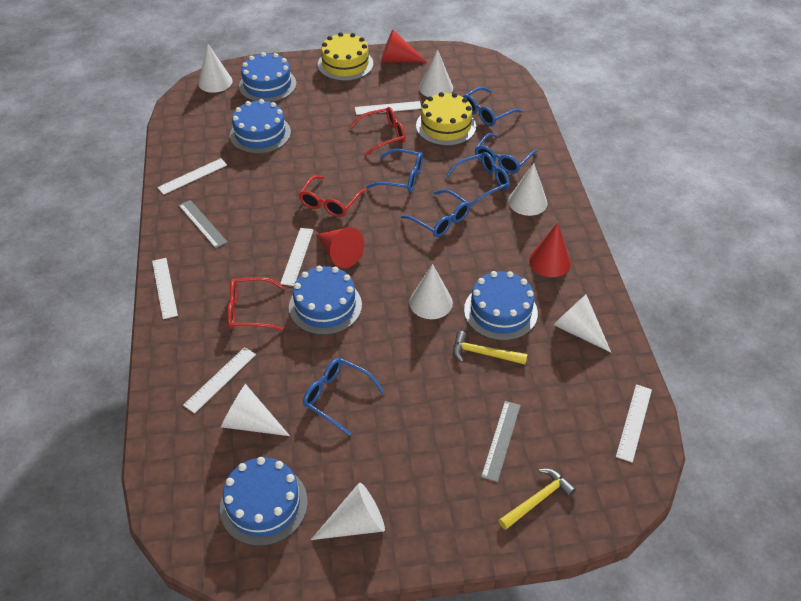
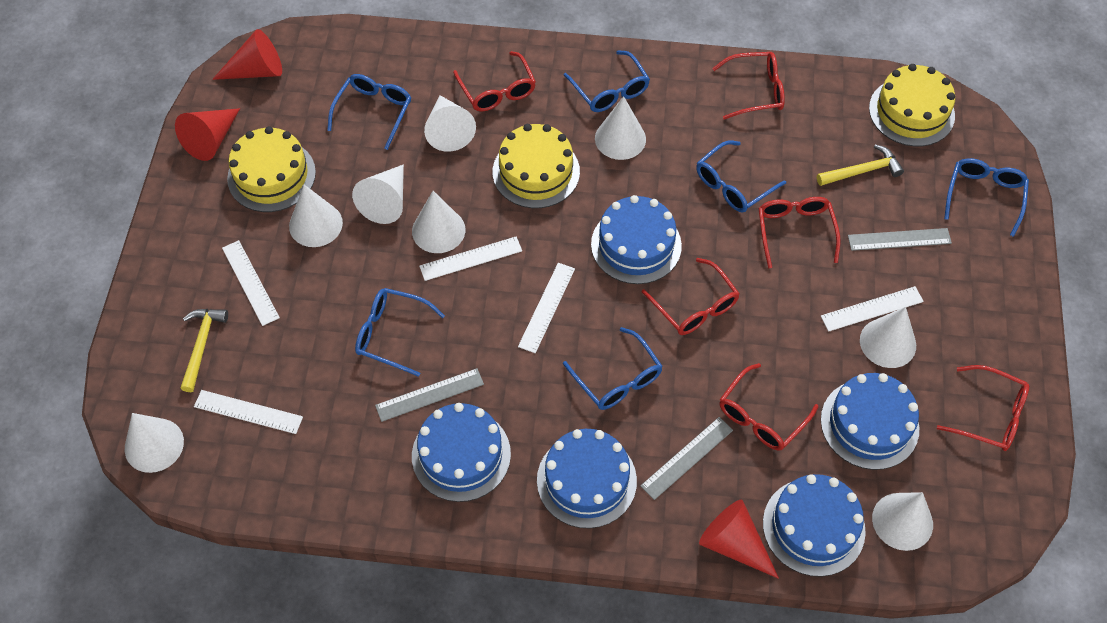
grey ruler: [179,200,227,248] [481,401,521,482] = 2 -> [375,368,484,422] [640,417,733,500] [848,228,952,251] = 3
red glasses: [227,277,285,331] [298,175,366,217] [350,107,406,156] = 3 -> [453,51,536,111] [642,258,740,335] [712,52,785,120] [719,363,818,450] [758,197,841,268] [937,365,1029,451] = 6
white cone: [198,44,232,93] [221,384,290,436] [311,483,385,540] [409,264,453,319] [419,49,453,97] [508,163,548,216] [553,295,611,352] = 7 -> [125,413,184,473] [289,185,343,247] [352,164,404,224] [412,191,465,253] [424,95,476,152] [595,96,646,160] [860,307,916,368] [872,492,933,551] = 8
white ruler: [152,258,178,319] [157,158,227,195] [183,347,256,414] [280,228,314,286] [355,101,422,115] [616,384,652,463] = 6 -> [194,390,303,434] [222,240,280,326] [419,236,522,281] [518,263,575,353] [821,286,924,332] = 5
yellow cake: [318,32,373,81] [416,92,476,146] = 2 -> [227,126,316,212] [493,124,580,208] [869,64,955,146] = 3

